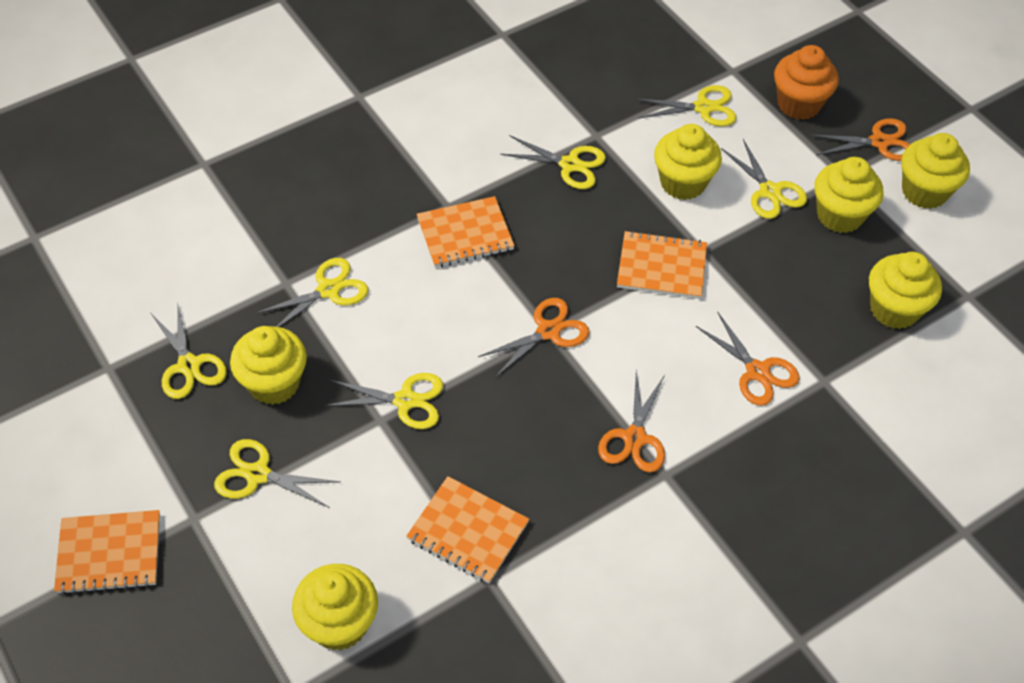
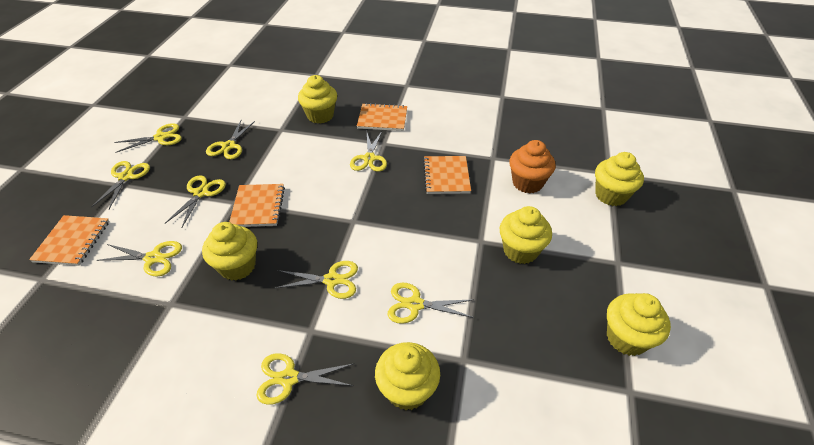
orange scissors: [478,298,590,377] [598,370,665,473] [696,311,800,406] [810,118,911,161] = 4 -> none = 0
yellow scissors: [151,302,227,399] [214,439,340,508] [255,258,368,327] [324,373,443,429] [500,135,606,189] [636,85,737,126] [721,139,807,219] = 7 -> [91,161,150,209] [97,241,182,277] [114,123,182,153] [164,175,226,227] [206,121,255,159] [257,353,355,405] [275,261,358,299] [350,131,387,172] [388,283,474,324] = 9

